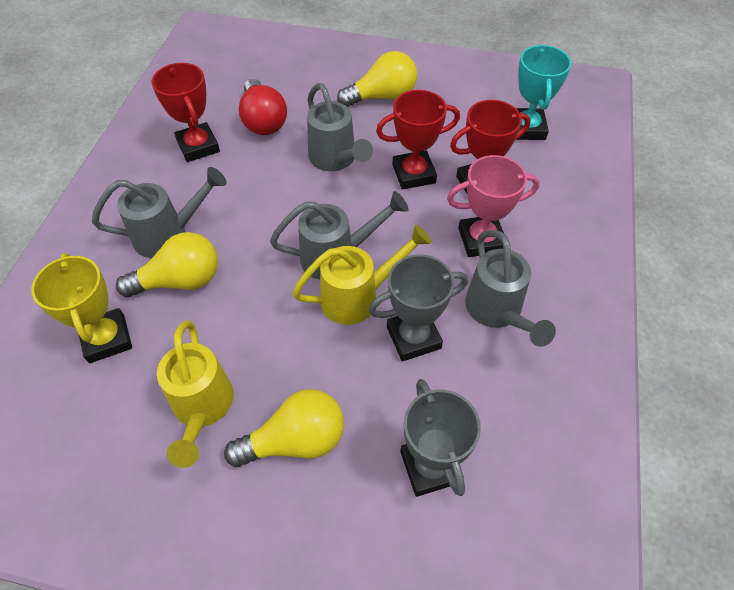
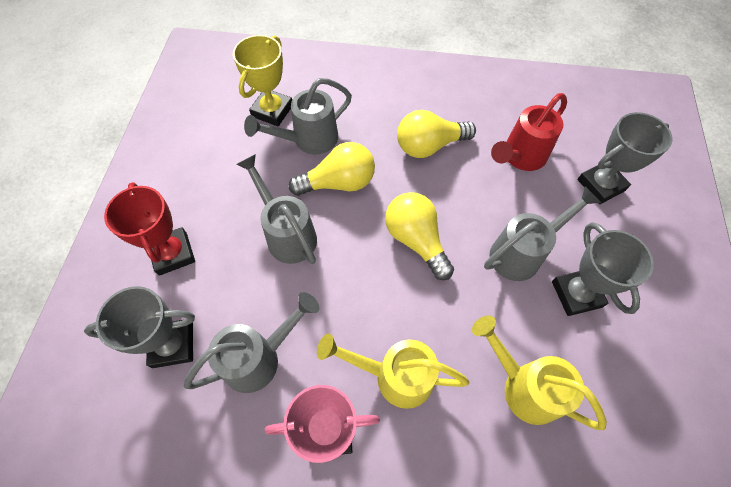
grey trophy: [369,254,468,361] [400,379,481,497] = 2 -> [84,286,195,368] [552,222,654,316] [577,112,672,204] = 3
red light bulb: [239,79,287,135] = 1 -> none = 0
red trophy: [151,63,220,162] [376,90,460,189] [450,100,531,193] = 3 -> [104,182,195,276] = 1
red watering can: none = 0 -> [491,93,567,171] = 1
turquoise trophy: [516,45,571,140] = 1 -> none = 0

